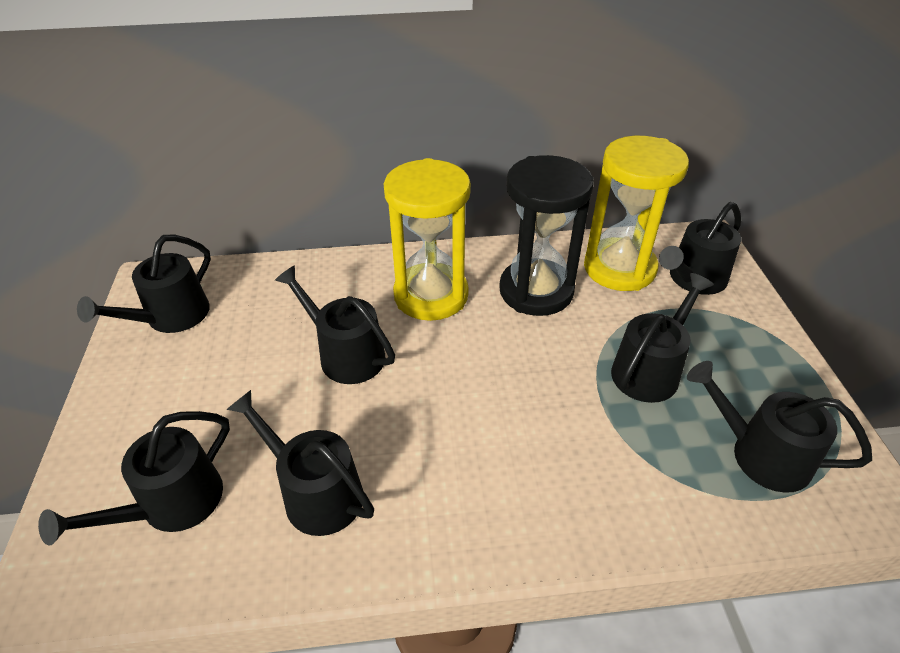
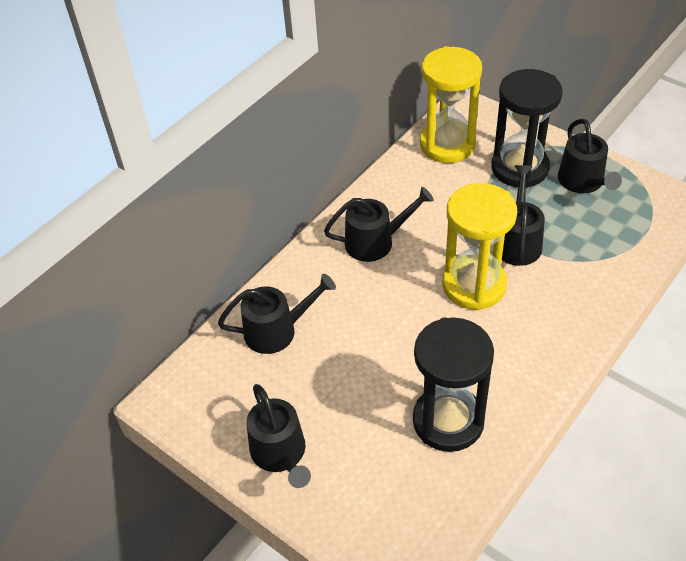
black hourglass: [499,155,594,316] = 1 -> [413,317,494,452] [491,69,563,188] = 2
black watering can: [38,411,230,545] [77,234,211,333] [226,390,374,536] [275,265,395,384] [611,273,714,403] [659,202,741,295] [687,361,872,493] = 7 -> [218,274,336,354] [246,384,311,488] [324,187,434,262] [502,165,545,266] [558,119,622,193] = 5

